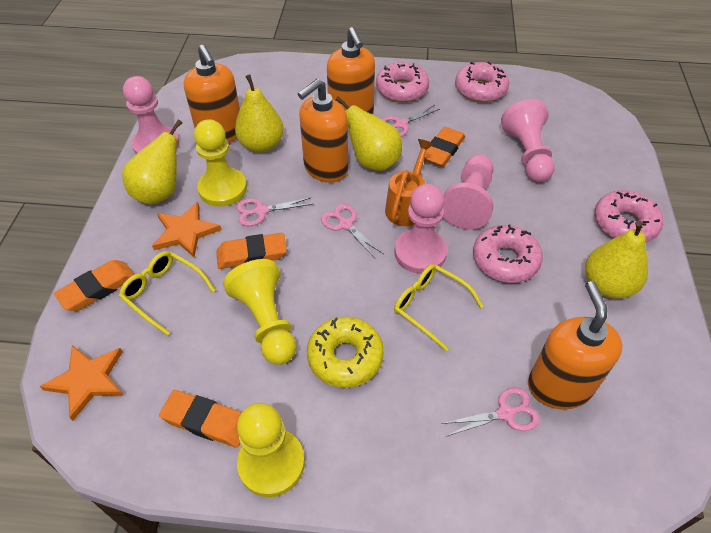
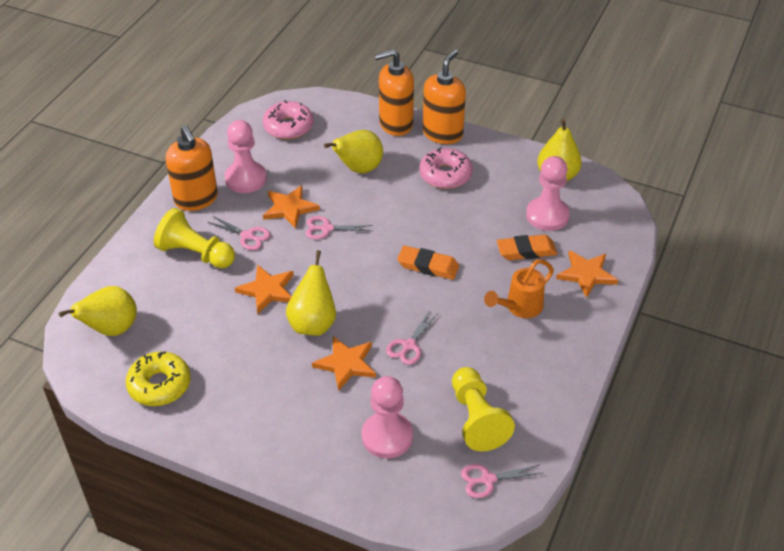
orange eraser: [54,260,135,311] [159,390,241,448] [216,233,287,269] [424,127,465,167] = 4 -> [397,246,459,280] [497,234,557,260] = 2
orange soap dispenser: [184,45,240,143] [298,79,348,183] [327,27,375,115] [528,281,623,410] = 4 -> [165,125,218,211] [374,49,414,136] [423,50,466,144] = 3
orange star: [39,345,123,421] [152,202,222,257] = 2 -> [235,265,294,314] [263,185,320,229] [312,336,376,391] [556,250,618,298] = 4
pink donut: [376,62,429,102] [455,62,509,102] [473,224,543,283] [594,190,663,243] = 4 -> [262,100,314,140] [419,147,473,189] = 2
pink pawn: [123,76,179,154] [394,184,447,274] [443,154,493,230] [501,99,555,182] = 4 -> [224,120,267,193] [362,376,413,458] [526,156,570,231] = 3
yellow glasses: [119,251,216,335] [394,264,484,351] = 2 -> none = 0
yellow pawn: [194,119,247,207] [223,259,297,365] [237,403,305,497] = 3 -> [154,208,235,268] [452,367,515,451] = 2

